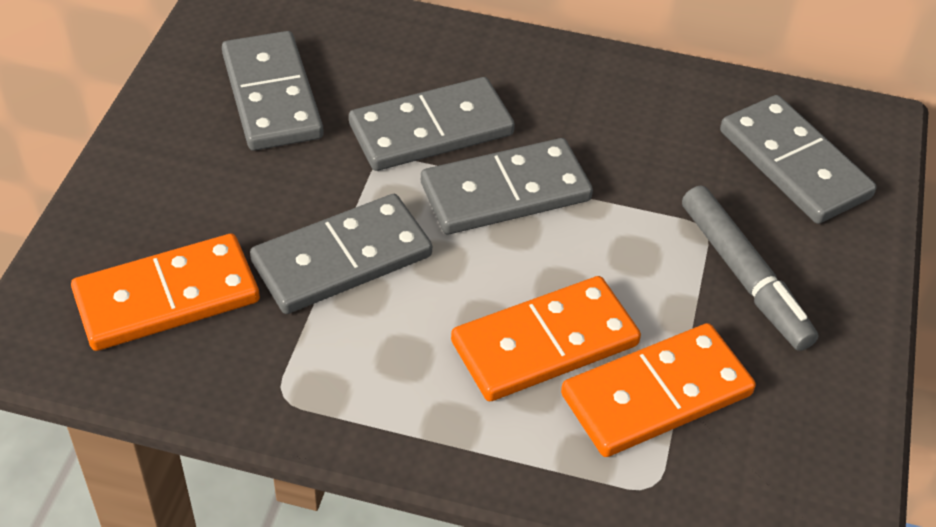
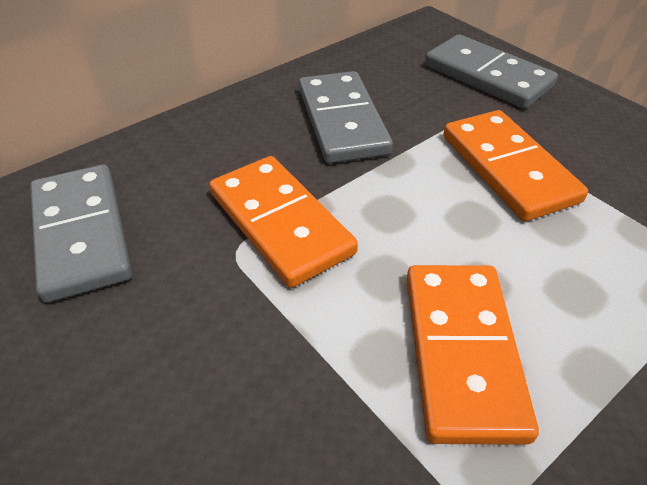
grey domino: [222,31,324,151] [250,194,432,314] [349,77,515,171] [421,138,593,234] [720,95,877,224] = 5 -> [30,165,132,303] [299,71,393,164] [425,34,558,109] = 3
grey marker: [682,185,819,351] = 1 -> none = 0

